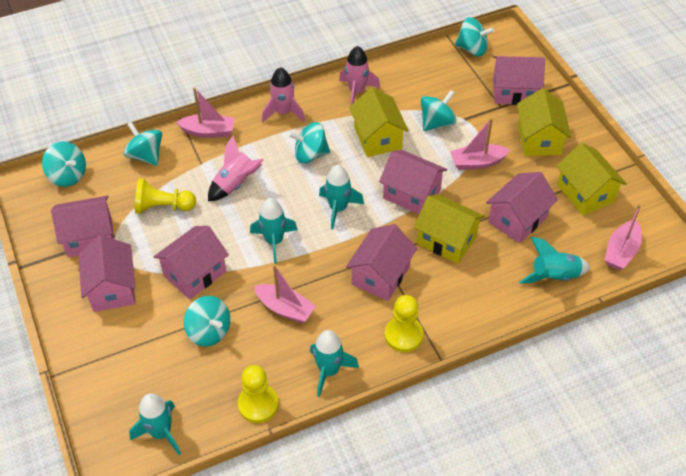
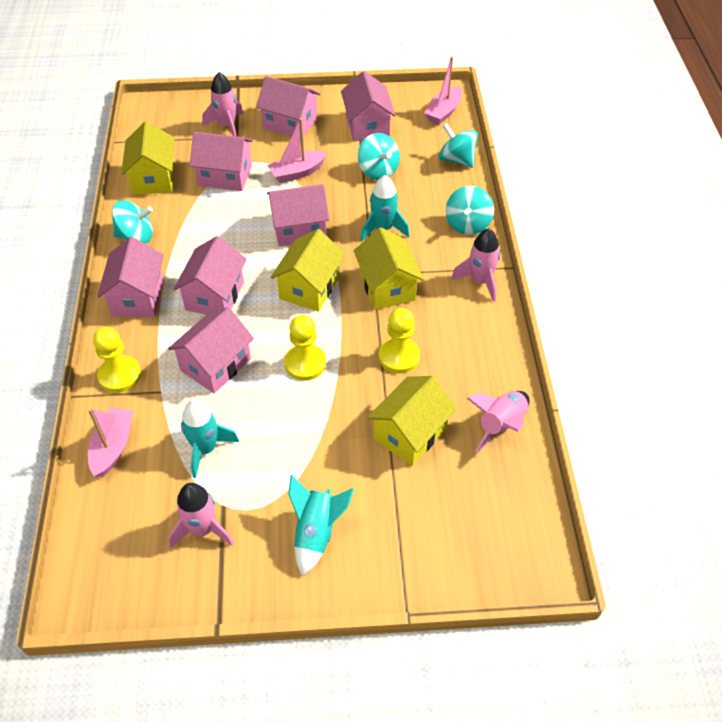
pink boat: [176,87,235,138] [254,265,316,323] [450,118,510,170] [604,204,642,270] = 4 -> [88,407,133,478] [267,118,327,183] [424,56,462,125] = 3
pink rocket: [208,136,263,201] [262,67,305,123] [339,46,380,105] = 3 -> [168,483,234,549] [202,72,243,136] [451,228,500,302] [466,391,529,453] = 4
turquoise rocket: [129,393,181,455] [250,198,298,264] [310,330,359,397] [319,165,364,230] [519,237,590,284] = 5 -> [181,400,239,478] [288,475,354,576] [361,175,410,241] = 3
turquoise spinning top: [42,141,86,187] [123,122,162,166] [184,296,230,347] [288,122,330,164] [421,90,457,131] [455,17,494,56] = 6 -> [112,200,153,244] [358,133,400,180] [439,123,478,168] [446,186,494,235] = 4

